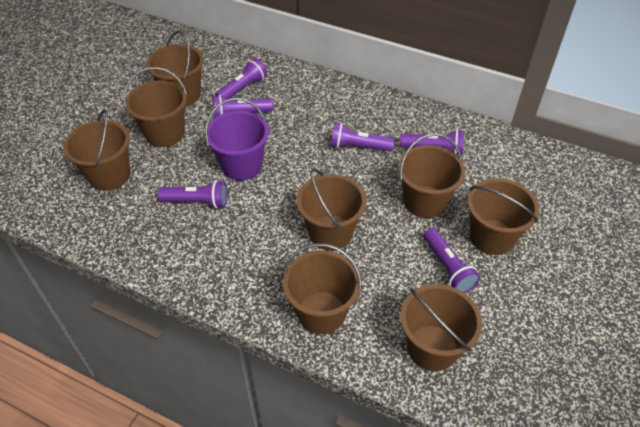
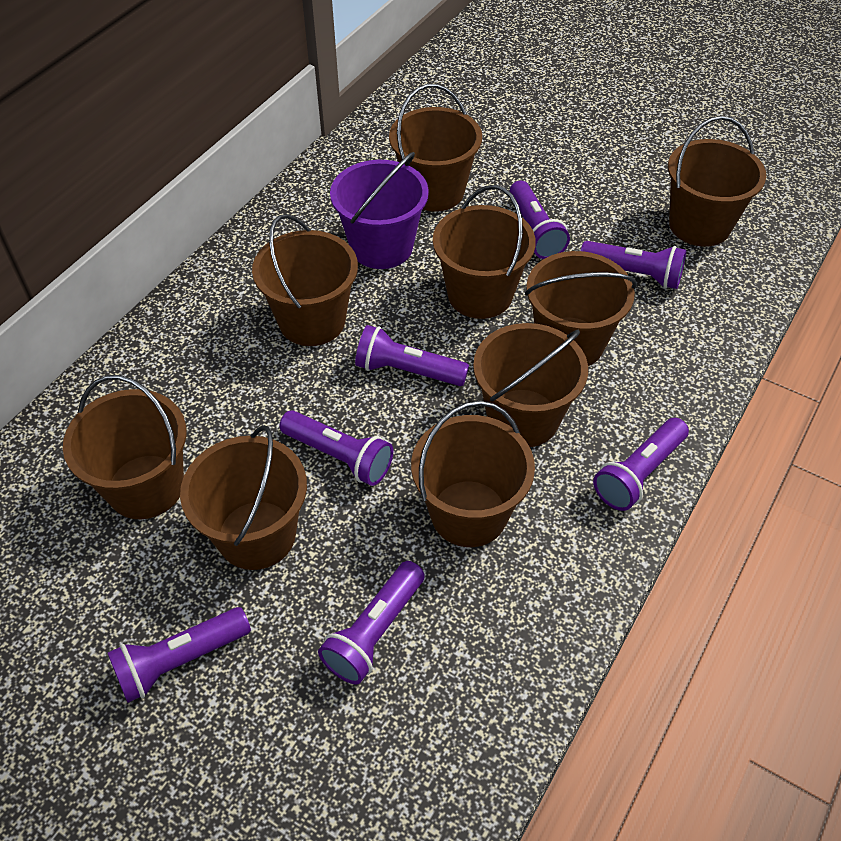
brown bucket: [63,109,130,191] [124,67,188,147] [146,31,204,107] [283,243,362,334] [296,168,366,250] [398,133,466,218] [400,284,483,371] [467,178,540,255] = 8 -> [63,375,186,519] [180,425,307,570] [252,214,358,346] [389,84,482,212] [411,401,535,547] [433,185,536,319] [473,323,588,447] [525,251,637,366] [668,116,766,247] = 9
purple flashlight: [157,180,228,208] [213,95,273,118] [215,58,267,99] [331,123,395,151] [400,130,464,155] [424,228,480,293] = 6 -> [108,607,251,703] [279,410,393,486] [318,561,425,685] [355,325,469,386] [509,181,570,259] [581,241,686,289] [593,418,689,511] = 7

